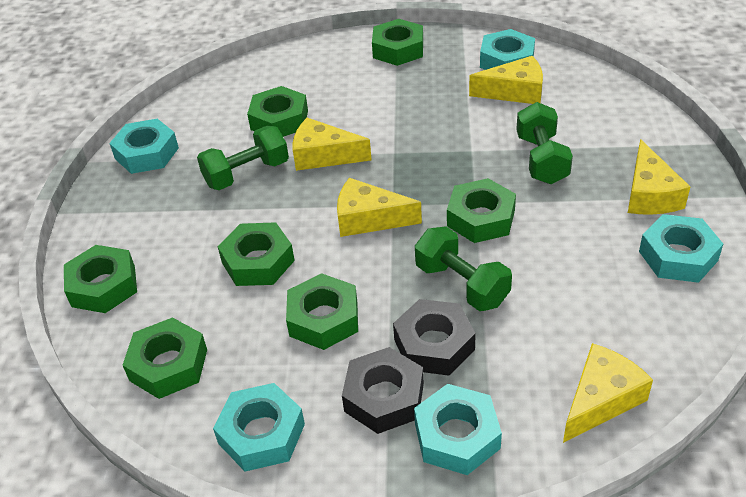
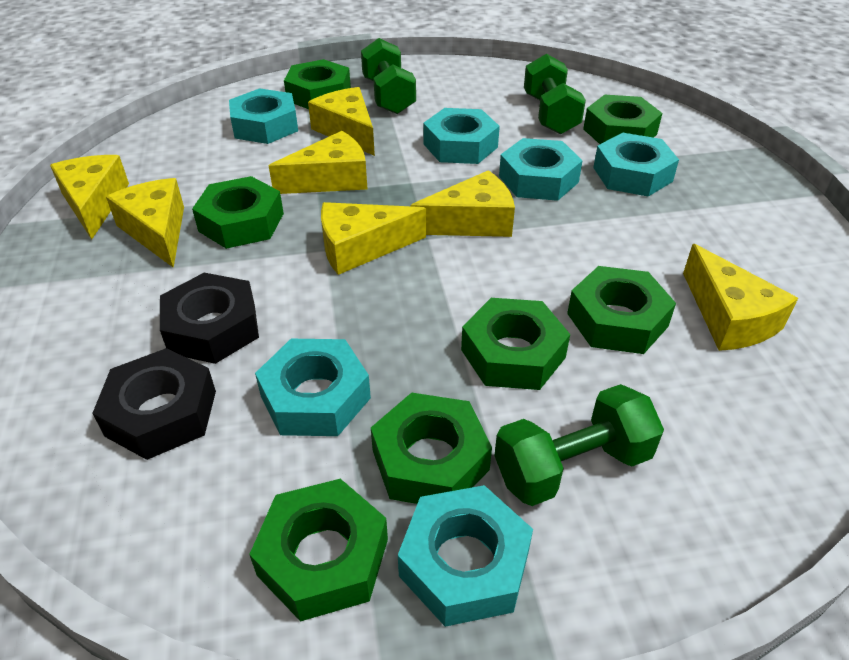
turquoise nut: [109,119,179,174] [213,383,305,472] [414,384,502,475] [480,29,535,70] [639,214,723,283] = 5 -> [229,88,298,144] [255,339,371,436] [398,485,533,627] [423,108,500,164] [499,138,583,201] [593,133,679,197] = 6
yellow cheese: [293,118,372,171] [337,178,422,237] [469,56,543,104] [563,343,653,443] [628,139,690,215] = 5 -> [50,155,129,239] [106,178,184,268] [269,131,367,194] [308,87,375,156] [321,202,426,275] [410,170,515,237] [683,244,798,351] = 7

